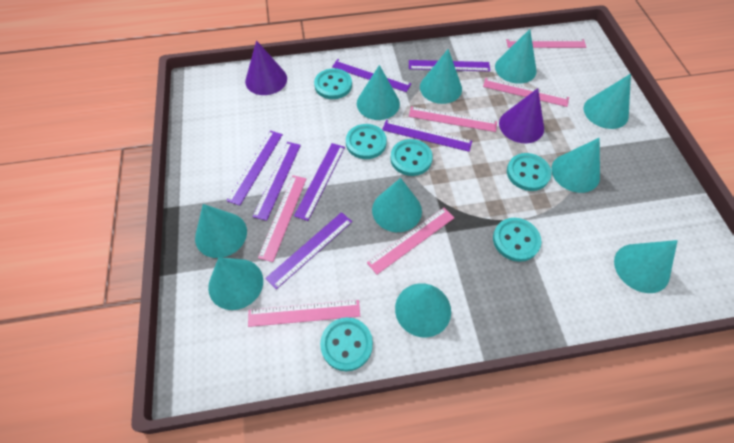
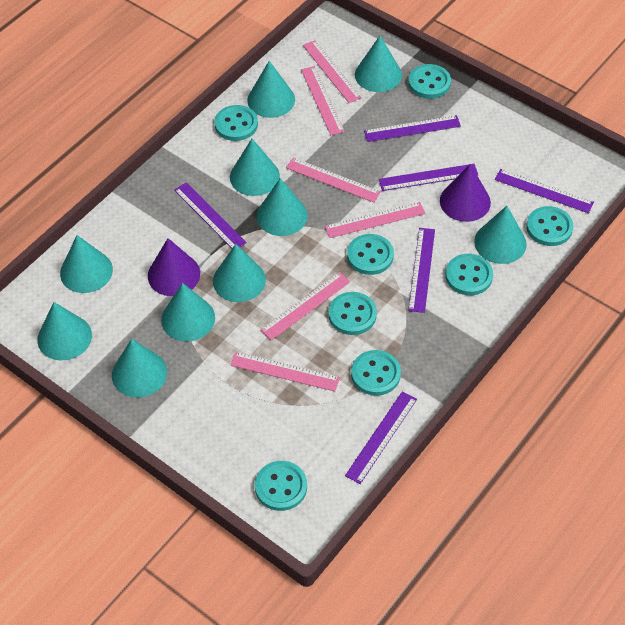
purple ruler: [227,130,283,206] [252,142,301,221] [265,212,352,289] [294,143,345,221] [332,59,412,92] [382,120,472,152] [409,60,490,72] = 7 -> [174,182,247,248] [345,391,417,484] [364,115,461,142] [379,164,478,191] [408,228,435,313] [495,169,594,213] = 6
turquoise button: [314,68,352,99] [320,317,373,371] [346,124,387,159] [390,139,433,176] [493,218,541,262] [507,153,551,191] = 6 -> [214,105,258,141] [255,461,307,511] [329,292,377,335] [347,234,394,275] [351,350,401,396] [408,64,451,99] [445,254,493,295] [526,206,573,246] = 8

